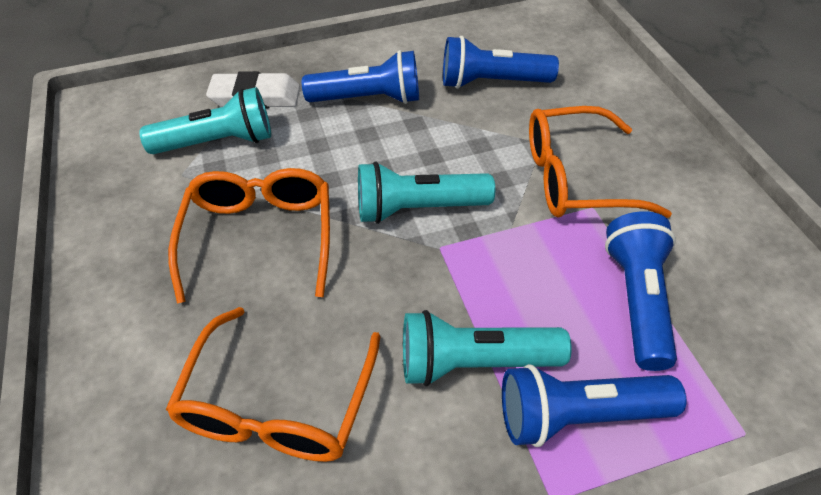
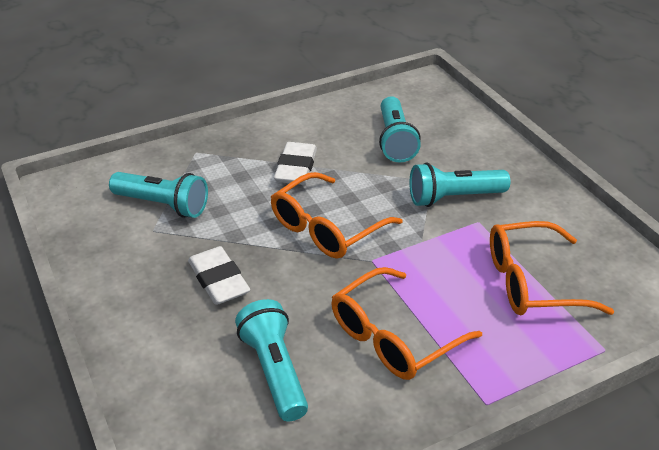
blue flashlight: [302,50,419,104] [443,36,559,89] [502,364,686,447] [605,211,677,371] = 4 -> none = 0
turquoise flashlight: [139,87,271,154] [358,162,495,224] [403,310,572,386] = 3 -> [109,172,208,218] [235,299,308,421] [379,96,421,163] [409,162,510,207] = 4
white eraser: [206,71,300,109] = 1 -> [188,246,250,305] [274,142,317,185] = 2

